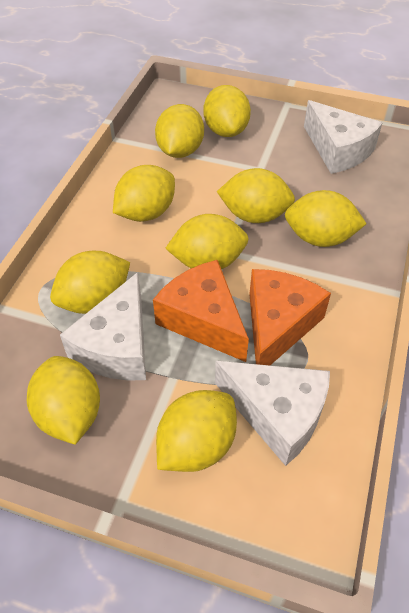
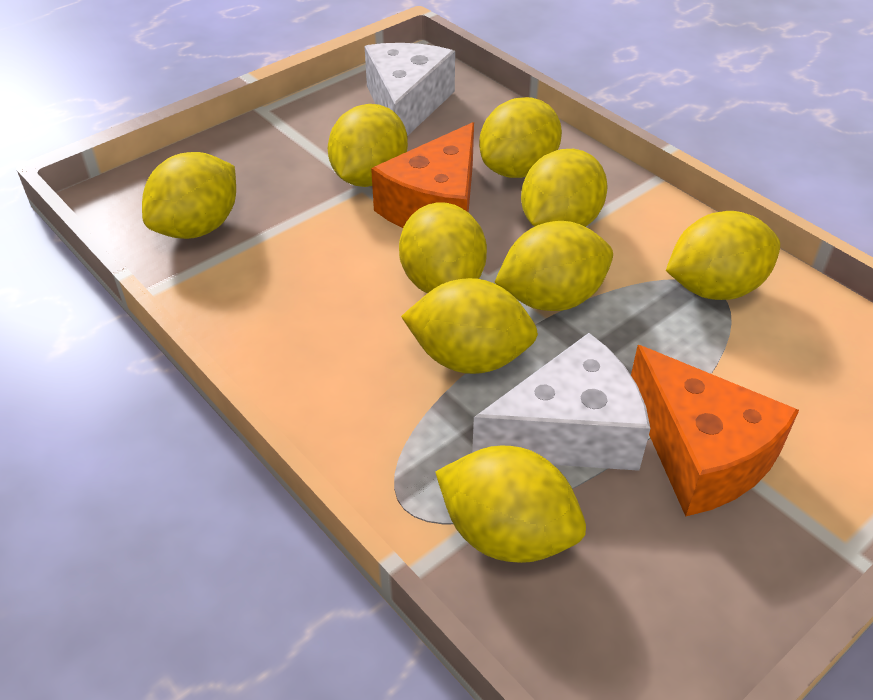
white cheese: [60,272,146,381] [215,361,330,466] [304,100,382,174] = 3 -> [365,43,455,136] [472,333,650,471] = 2

